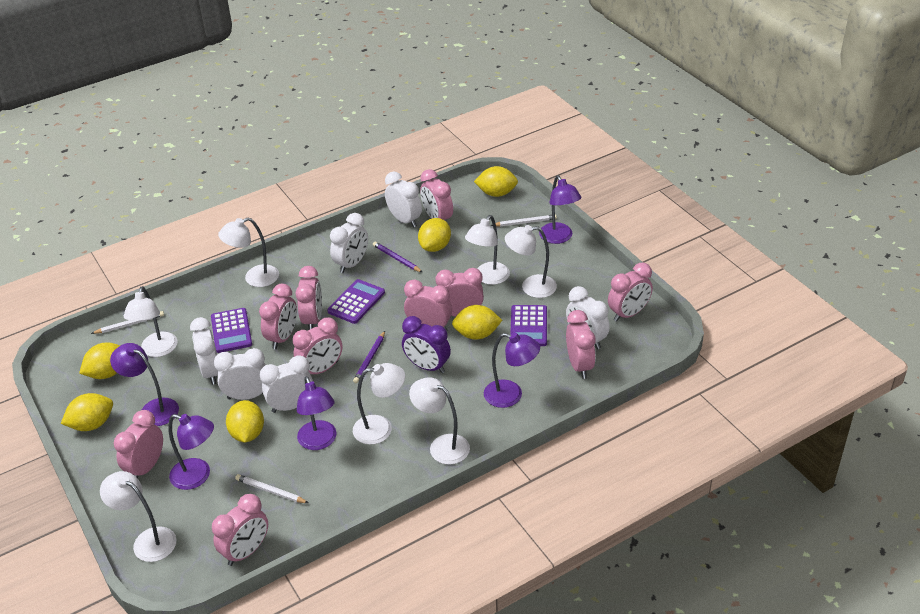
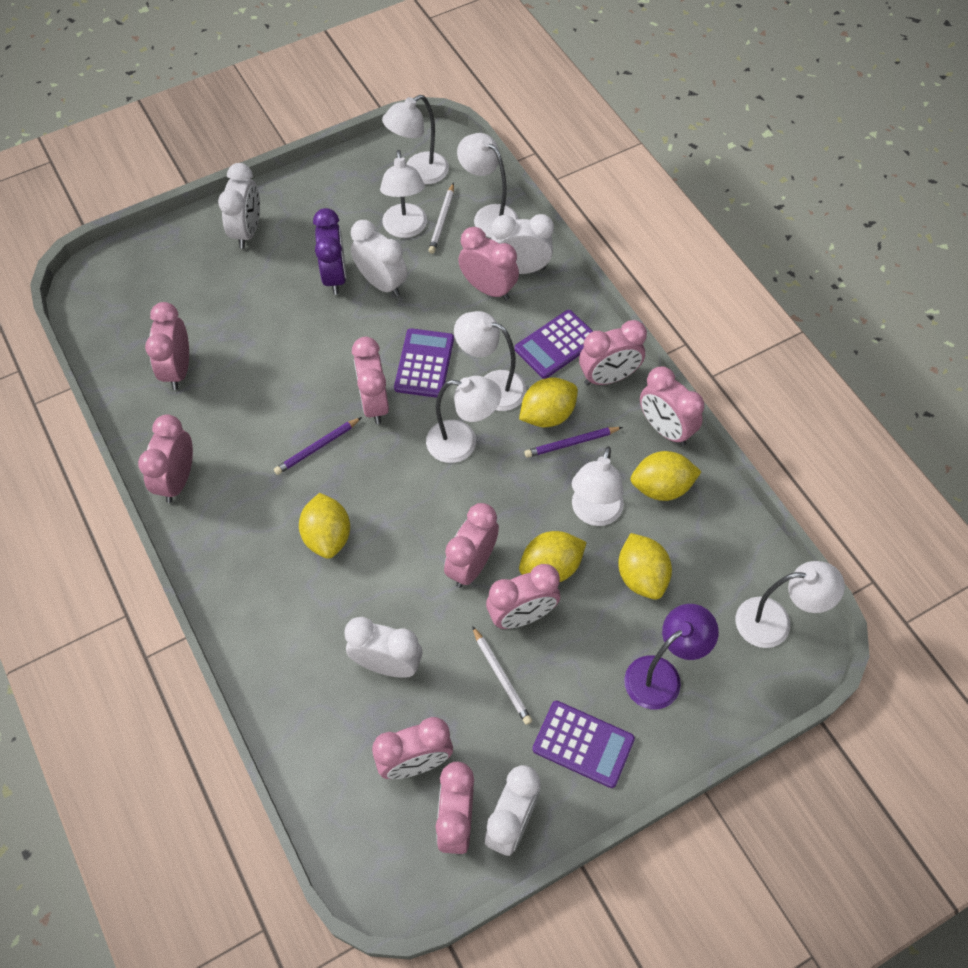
purple lamp: [110,343,179,426] [168,414,214,490] [297,376,337,450] [484,333,540,408] [539,175,581,244] = 5 -> [624,604,719,709] = 1
white clock: [190,317,218,385] [214,348,266,400] [259,355,313,413] [330,213,368,273] [385,172,422,228] [566,286,610,350] = 6 -> [218,163,260,249] [344,617,423,678] [351,220,407,297] [485,765,541,856] [492,214,554,274] = 5
white pencil: [91,311,164,334] [235,474,308,503] [490,214,557,227] = 3 -> [428,183,454,254] [472,626,532,725] = 2
yellow lemon: [61,393,113,431] [79,342,120,379] [226,400,264,443] [418,218,451,252] [452,305,502,340] [474,166,518,197] = 6 -> [299,493,350,559] [519,378,578,427] [519,531,587,582] [618,533,672,600] [630,451,701,501] = 5

